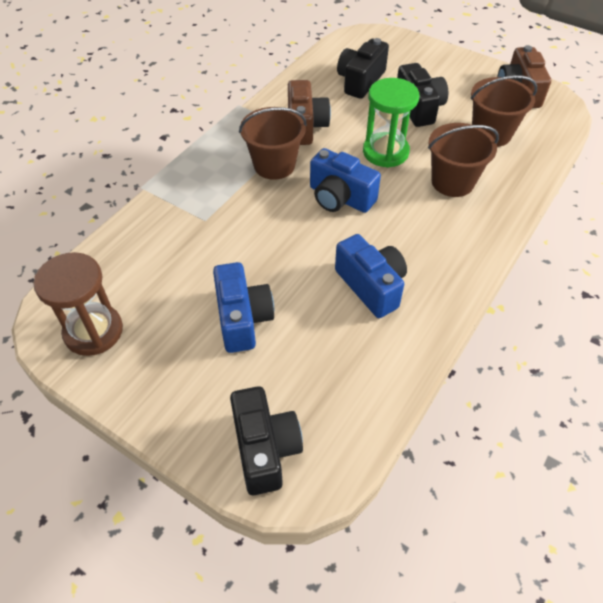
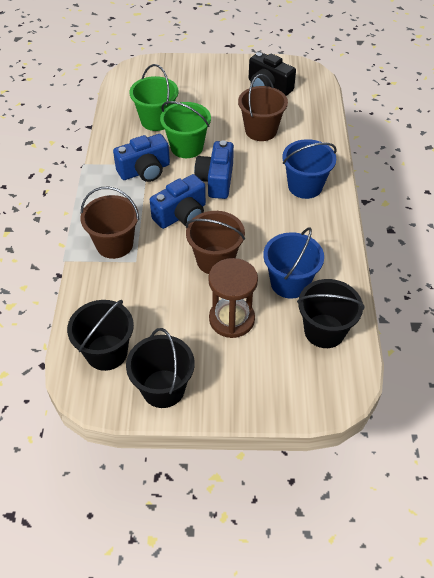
black bucket: none = 0 -> [67,300,134,371] [126,328,195,408] [297,279,364,348] = 3
black camera: [230,386,303,495] [337,38,389,99] [397,63,448,127] = 3 -> [249,52,296,96] = 1
blue bucket: none = 0 -> [263,227,324,299] [282,139,337,199] = 2
brown camera: [288,80,331,145] [497,45,551,108] = 2 -> none = 0
green bucket: none = 0 -> [129,64,179,131] [160,101,211,158] = 2
green hourglass: [363,78,419,168] = 1 -> none = 0

